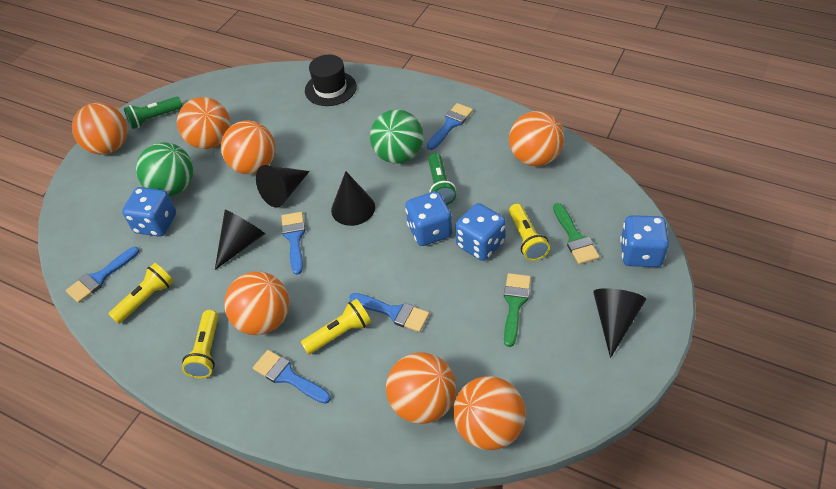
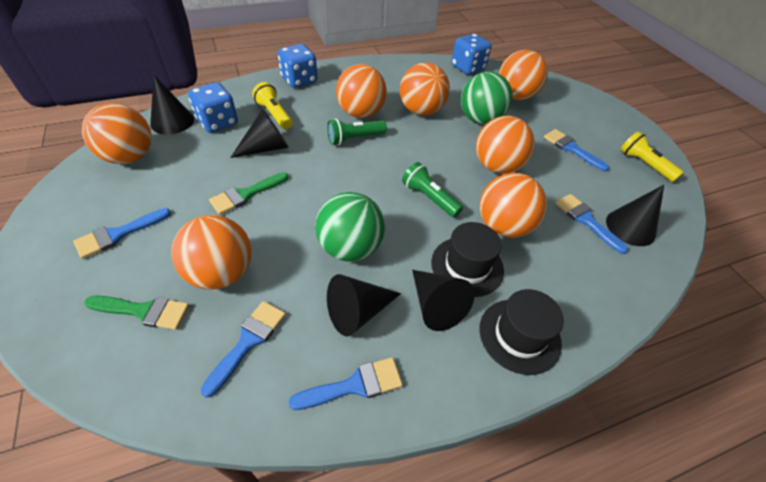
black cone: [215,210,265,270] [256,165,310,208] [331,171,375,226] [593,288,646,358] = 4 -> [150,75,194,134] [230,109,289,158] [327,274,401,336] [412,270,475,331] [606,185,664,246] = 5
black hat: [305,55,357,106] = 1 -> [431,222,504,297] [479,289,564,375] = 2
blue dice: [122,187,176,237] [405,191,452,246] [455,203,506,261] [620,215,669,267] = 4 -> [188,82,238,133] [278,44,317,88] [451,34,492,75] = 3
yellow flashlight: [109,263,174,324] [182,310,219,378] [301,299,371,354] [509,204,550,261] = 4 -> [252,82,293,129] [620,131,684,182] = 2

